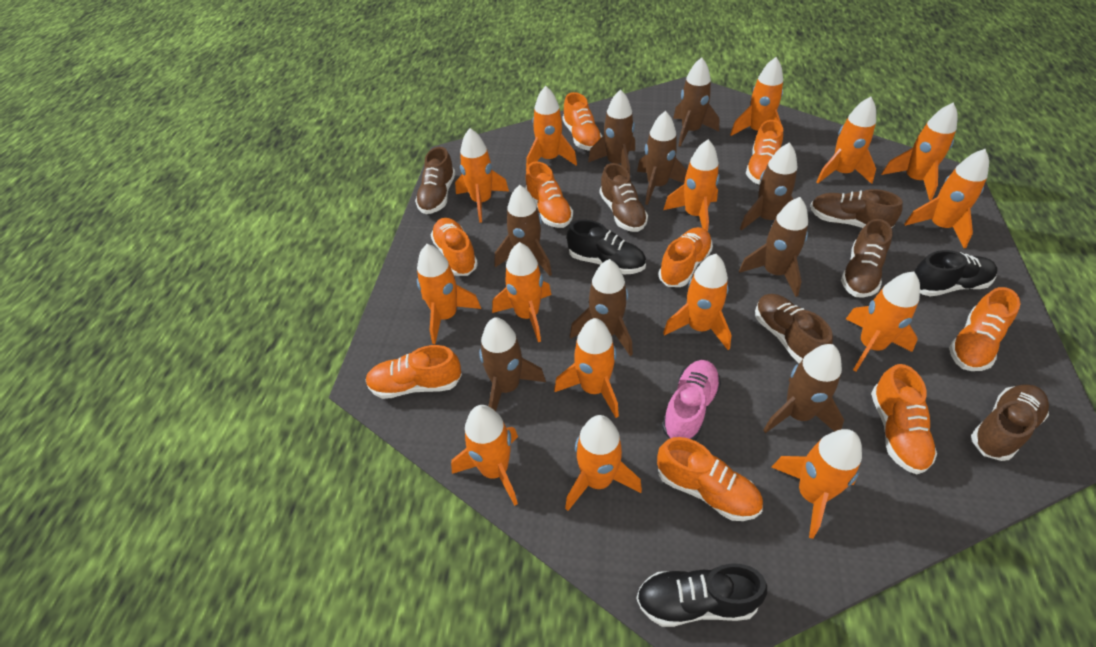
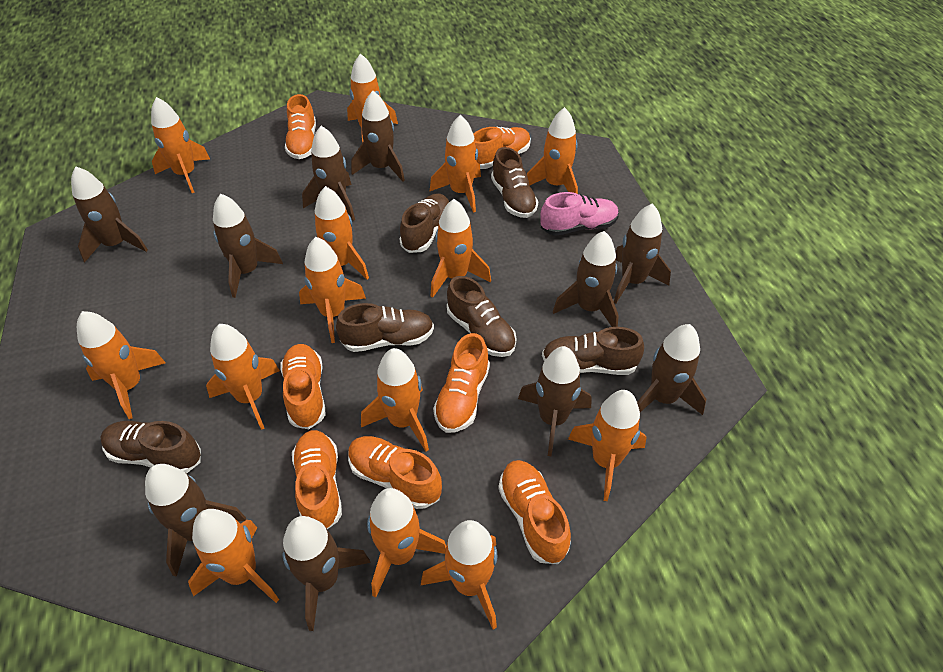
black shoe: [567,220,646,275] [636,563,767,627] [914,250,998,296] = 3 -> none = 0
brown rocket: [479,317,546,411] [494,185,552,276] [570,259,633,356] [588,89,635,175] [637,111,687,205] [673,57,719,147] [739,197,808,297] [740,142,797,231] [763,344,844,433] = 9 -> [71,166,148,262] [145,464,246,577] [213,193,283,298] [283,516,371,631] [302,126,355,221] [351,91,405,182] [518,346,592,456] [553,231,619,327] [614,204,671,303] [637,324,706,415] = 10
orange rocket: [417,244,481,344] [451,405,518,506] [455,128,509,223] [492,242,551,342] [526,86,577,171] [554,318,619,418] [565,415,642,511] [663,254,731,350] [664,139,720,231] [730,57,783,136] [772,429,862,539] [816,97,876,184] [846,271,920,372] [882,102,958,200] [905,149,989,248] = 15 -> [77,311,166,419] [151,97,210,193] [188,509,279,603] [206,324,280,430] [299,237,366,343] [315,186,369,279] [347,53,398,143] [361,348,429,452] [367,488,446,598] [421,520,497,630] [429,115,481,213] [431,199,491,298] [527,107,578,194] [568,390,646,501] = 14
orange shoe: [366,345,462,399] [431,218,478,276] [525,161,573,228] [563,92,602,150] [657,437,763,521] [658,227,713,287] [746,120,783,185] [871,364,937,474] [949,287,1020,371] = 9 -> [280,344,326,429] [285,94,316,159] [292,430,342,529] [348,436,442,509] [433,333,490,433] [473,127,531,169] [498,460,571,564] = 7

